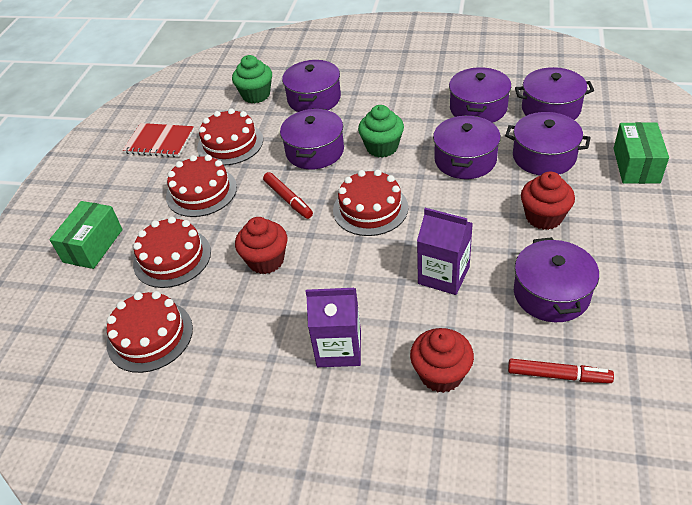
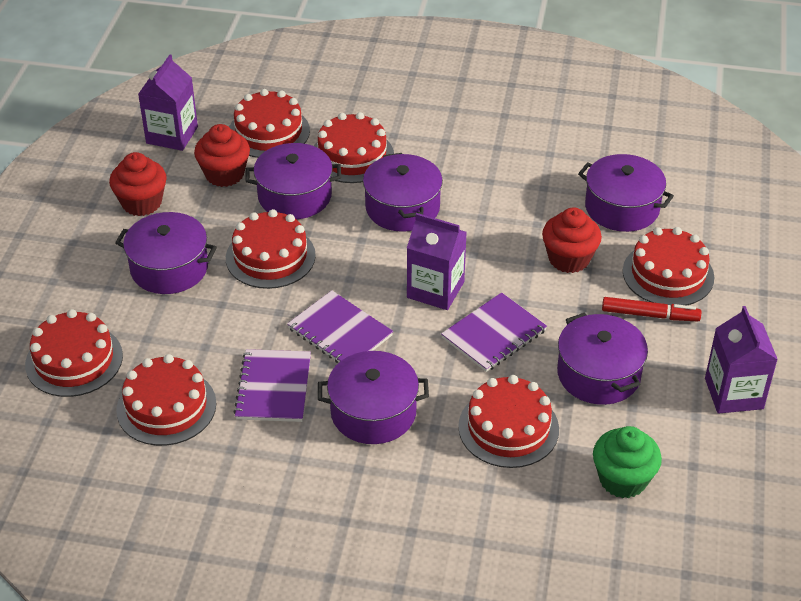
green box: [49,201,123,269] [614,122,669,184] = 2 -> none = 0
green cupcake: [232,55,272,103] [358,105,404,158] = 2 -> [593,426,662,498] = 1
purple carton: [306,288,361,367] [417,208,473,295] = 2 -> [138,55,198,151] [407,213,467,310] [705,306,778,414] = 3
purple notebook: none = 0 -> [233,349,311,422] [287,290,393,363] [441,293,547,372] = 3
purple pot: [280,109,344,169] [282,60,341,112] [433,115,501,179] [449,67,511,123] [505,112,591,176] [514,237,599,322] [515,67,594,120] = 7 -> [115,212,217,294] [245,143,341,219] [318,351,429,444] [363,153,443,232] [557,312,648,405] [578,154,674,232] = 6
red cake: [107,291,193,373] [133,217,211,288] [166,155,237,217] [197,108,263,165] [333,169,408,236] = 5 -> [25,309,123,397] [116,354,216,446] [226,209,316,289] [229,89,310,158] [314,112,394,183] [458,375,559,468] [623,227,714,306] = 7
red marker: [263,172,313,219] [508,359,614,383] = 2 -> [602,297,701,321] = 1
red notebook: [123,123,194,157] = 1 -> none = 0

